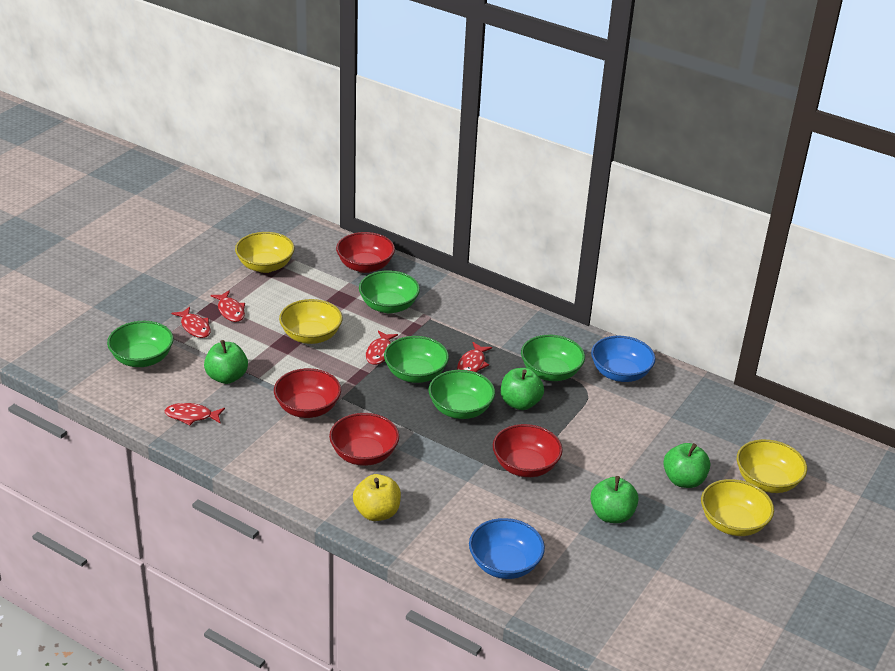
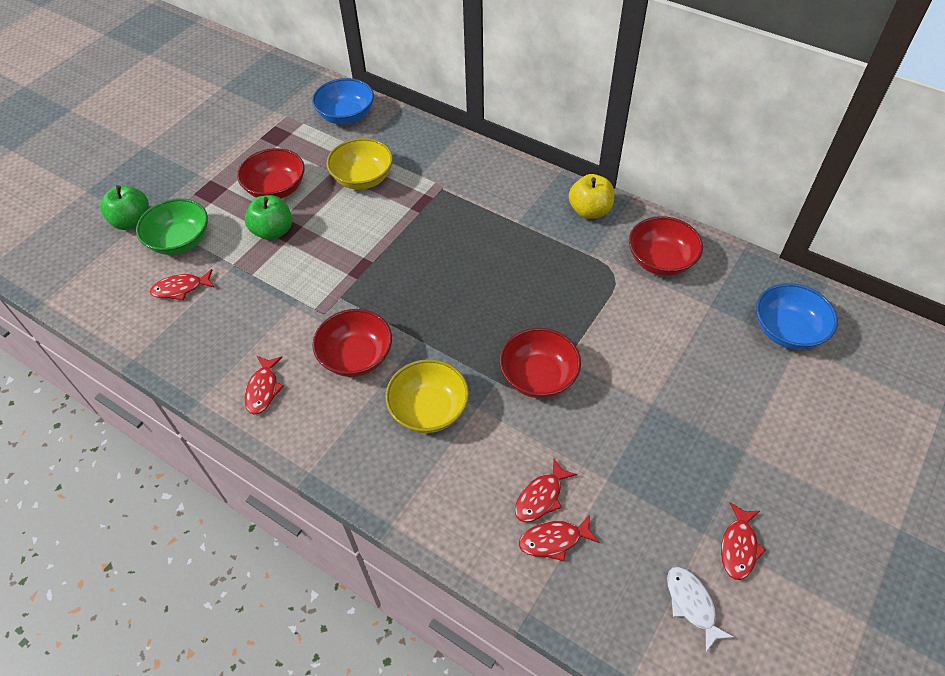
green apple: [204,340,248,384] [501,368,544,410] [590,476,639,523] [663,443,710,488] = 4 -> [100,185,149,230] [245,195,292,240] = 2
green bowl: [107,321,173,367] [359,270,420,313] [384,336,449,383] [429,370,495,419] [521,335,585,381] = 5 -> [136,198,208,255] = 1
white fish: none = 0 -> [667,567,734,652] = 1
yellow bowl: [235,232,295,273] [279,299,343,344] [701,479,774,536] [737,439,807,493] = 4 -> [326,138,393,190] [385,359,469,433] = 2

